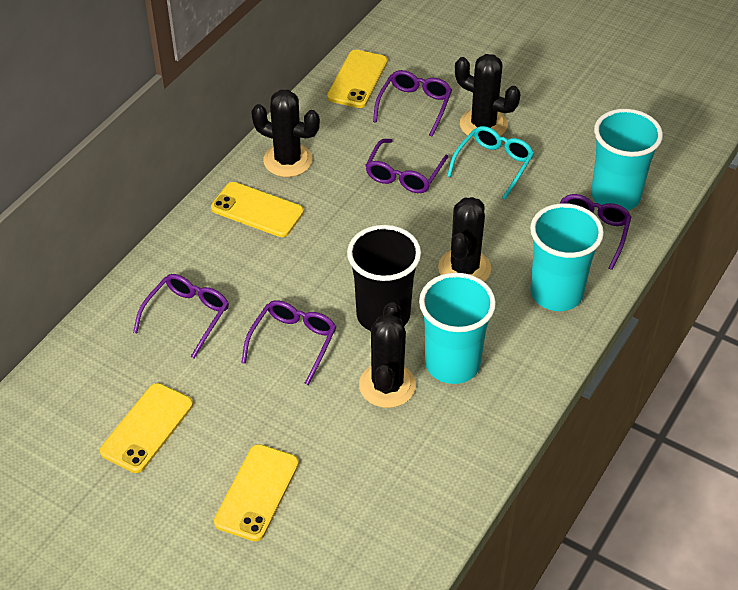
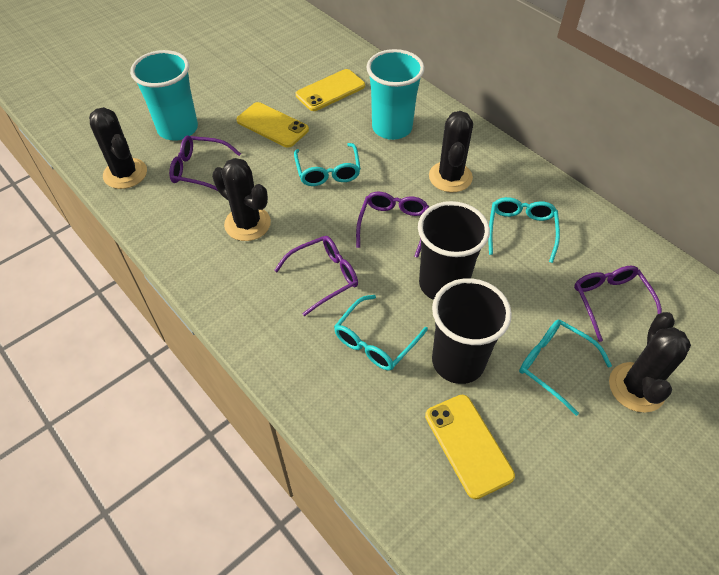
black cup: [347,225,421,331] = 1 -> [418,201,490,300] [432,278,512,384] = 2
purple glasses: [133,274,229,359] [241,301,336,385] [365,139,448,193] [373,70,452,137] [559,194,631,270] = 5 -> [169,136,241,191] [274,236,358,316] [356,192,429,258] [574,265,662,342] = 4
turquoise cup: [419,273,496,384] [530,203,604,311] [591,109,663,211] = 3 -> [130,50,198,141] [367,49,424,140] = 2
turquoise glasses: [447,126,534,200] = 1 -> [294,143,361,186] [334,295,428,371] [488,197,560,263] [519,320,612,416] = 4
yellow phone: [100,383,193,473] [211,182,304,237] [214,444,299,542] [327,50,388,108] = 4 -> [236,102,309,148] [296,69,365,111] [425,395,515,499] = 3

